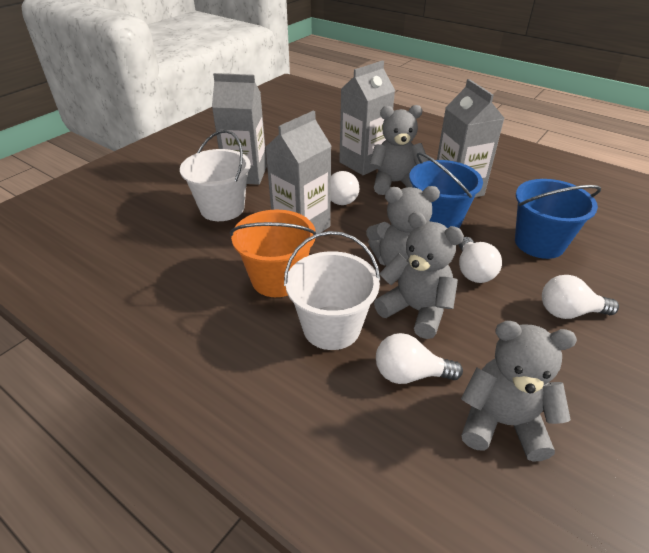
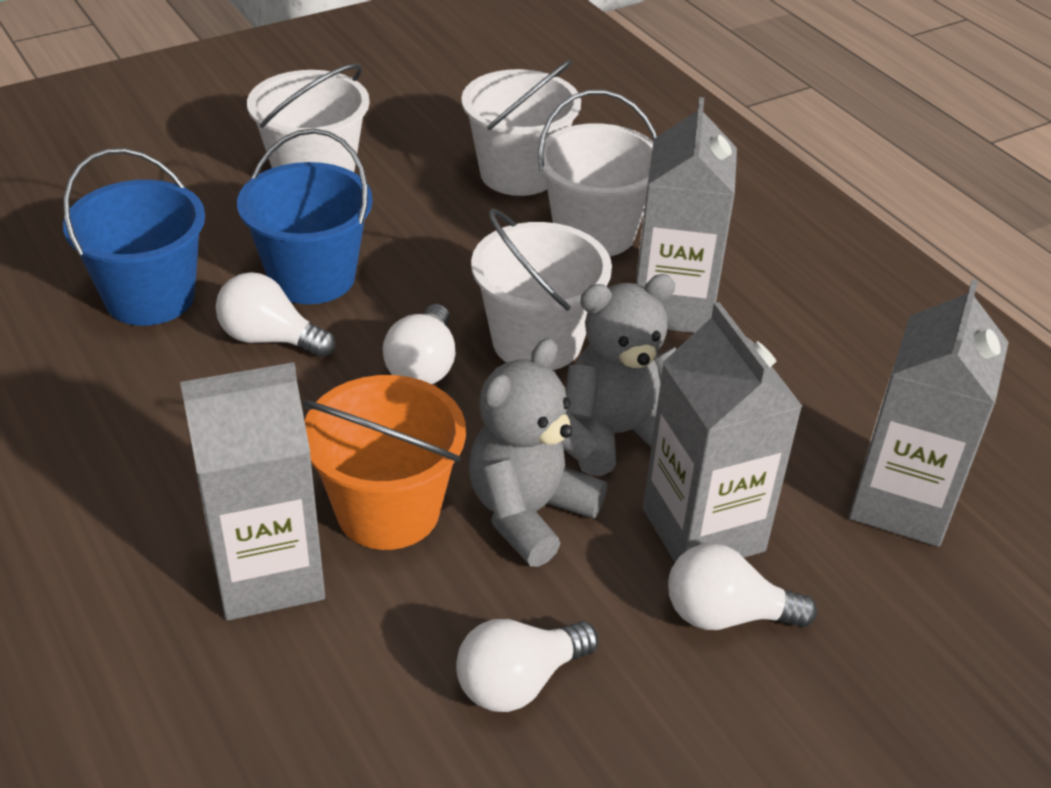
grey teddy bear: [366,186,440,266] [369,105,429,195] [374,212,464,339] [461,321,577,462] = 4 -> [469,338,607,567] [566,274,677,476] = 2
white bucket: [180,130,251,221] [284,231,381,350] = 2 -> [247,64,370,172] [461,59,581,196] [471,208,612,370] [538,90,657,256] = 4

